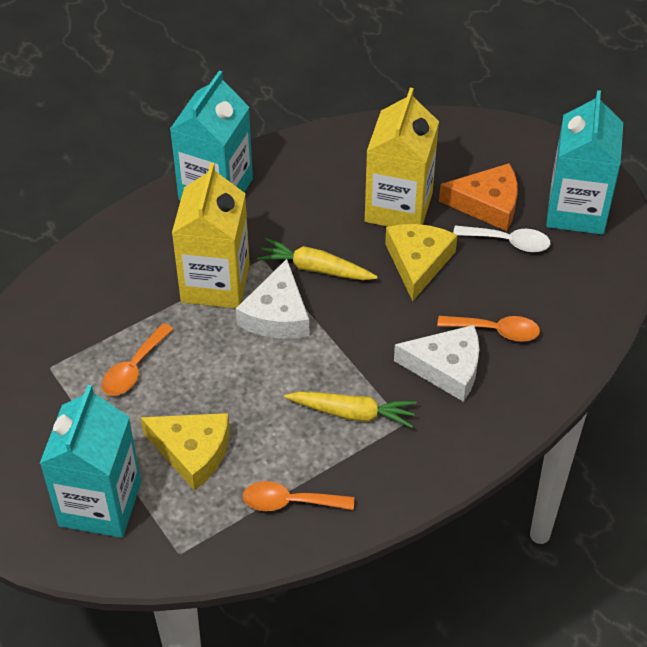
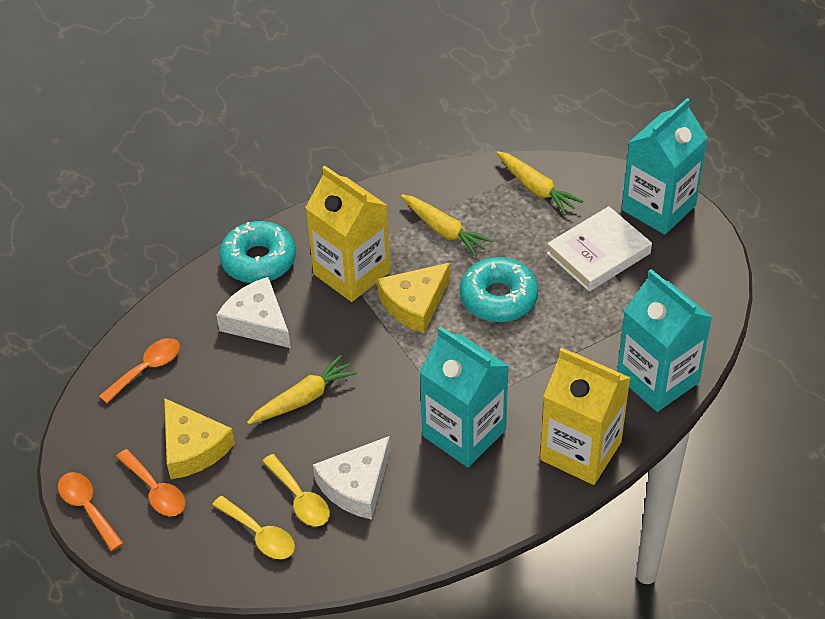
orange cheese: [439,163,518,231] = 1 -> none = 0
turquoise donut: none = 0 -> [219,221,296,283] [460,257,538,322] = 2
white book: none = 0 -> [547,206,652,292] = 1
white spoon: [453,225,550,252] = 1 -> none = 0
yellow carrot: [257,238,378,280] [284,391,417,428] = 2 -> [247,355,358,424] [401,194,493,257] [496,151,583,215] = 3
yellow spoon: none = 0 -> [212,496,295,559] [262,454,330,526] = 2

